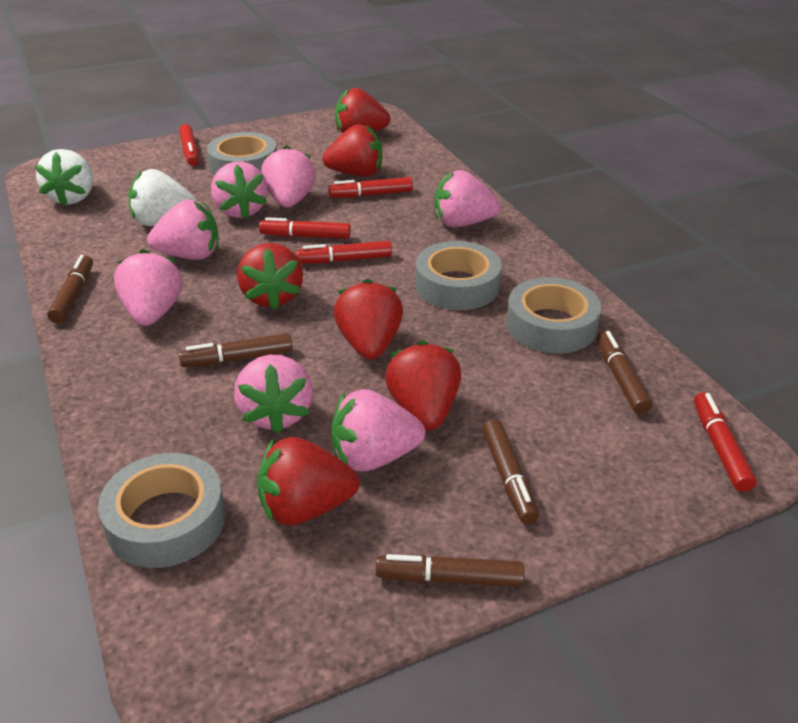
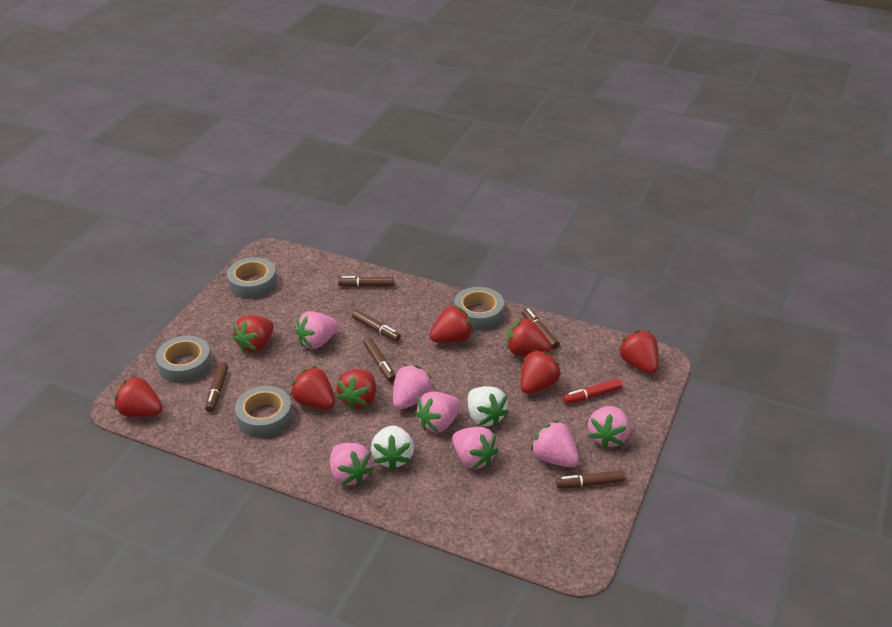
brown marker: [47,255,93,323] [179,333,293,367] [376,554,524,587] [482,419,539,524] [596,331,653,414] = 5 -> [205,362,228,412] [338,276,394,287] [352,310,401,342] [364,338,396,382] [522,309,560,349] [556,470,625,488] = 6
red marker: [179,124,199,166] [259,217,351,239] [296,241,392,264] [328,177,413,198] [694,392,757,492] = 5 -> [563,379,622,404] = 1
red strawberry: [237,243,303,310] [257,437,360,525] [322,124,382,177] [334,278,403,360] [335,88,391,133] [385,340,461,430] = 6 -> [114,376,163,417] [233,315,274,353] [290,366,335,409] [336,369,376,410] [429,305,473,343] [507,317,551,356] [520,350,561,394] [618,330,659,374] = 8

